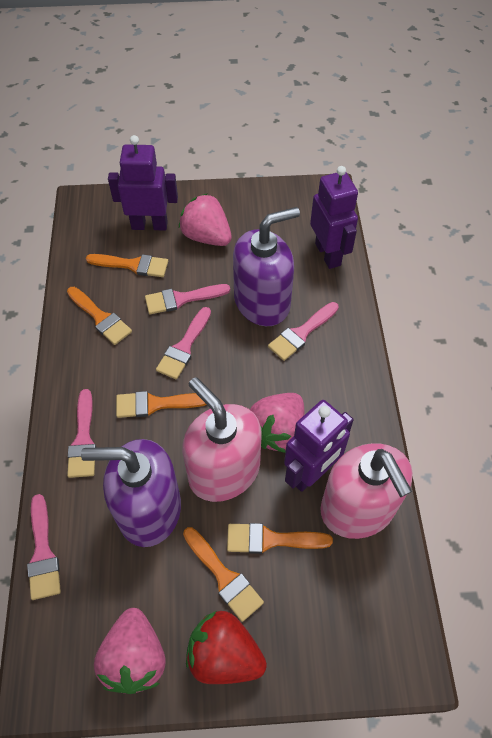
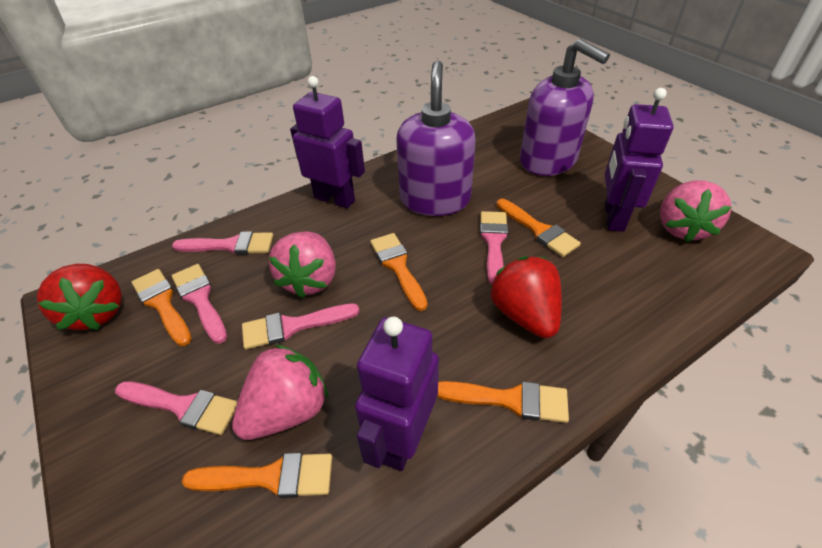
pink soap dispenser: [182,377,262,502] [320,443,413,539] = 2 -> none = 0
red strawberry: [186,611,267,684] = 1 -> [37,264,122,330] [489,256,562,338] = 2

